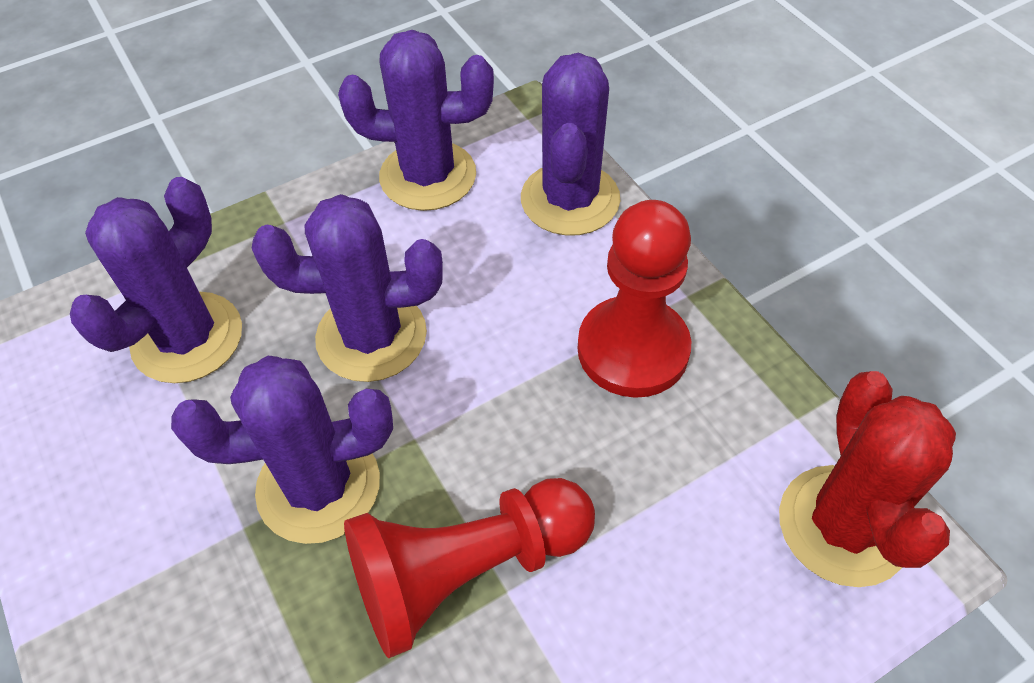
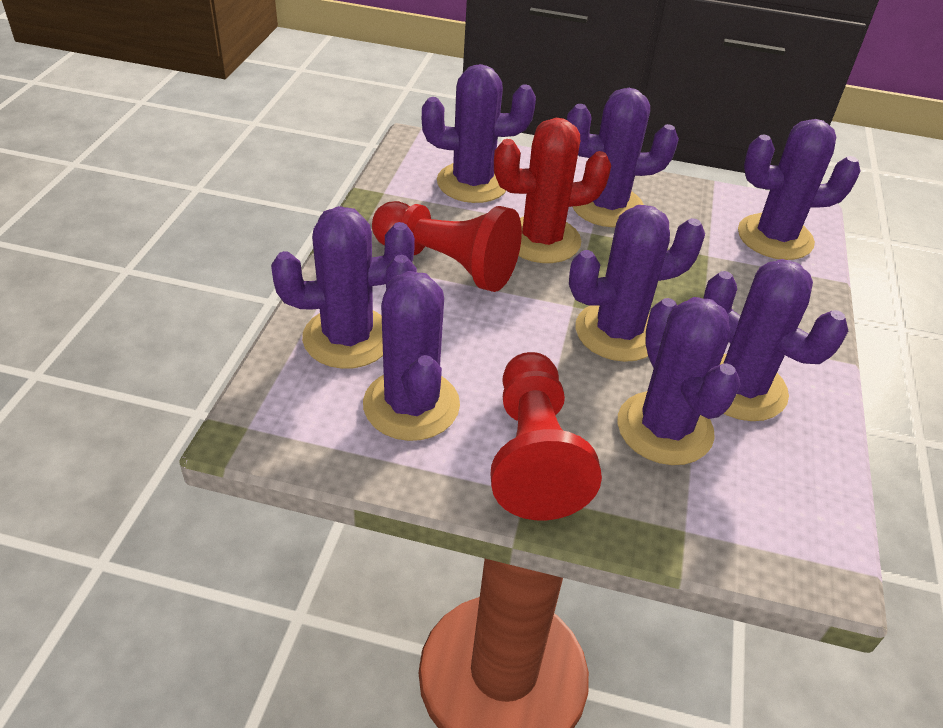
purple cactus: [70,177,242,383] [171,356,393,544] [252,194,443,382] [338,30,494,211] [521,53,620,235] = 5 -> [271,206,415,369] [363,255,460,441] [422,64,536,203] [567,88,679,227] [569,205,705,362] [617,297,741,465] [703,259,848,421] [738,119,861,260] = 8

